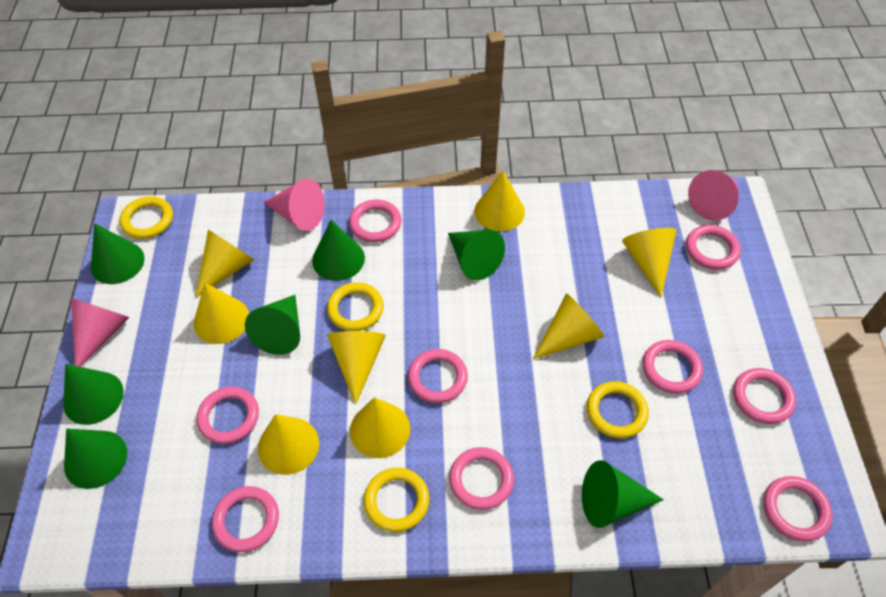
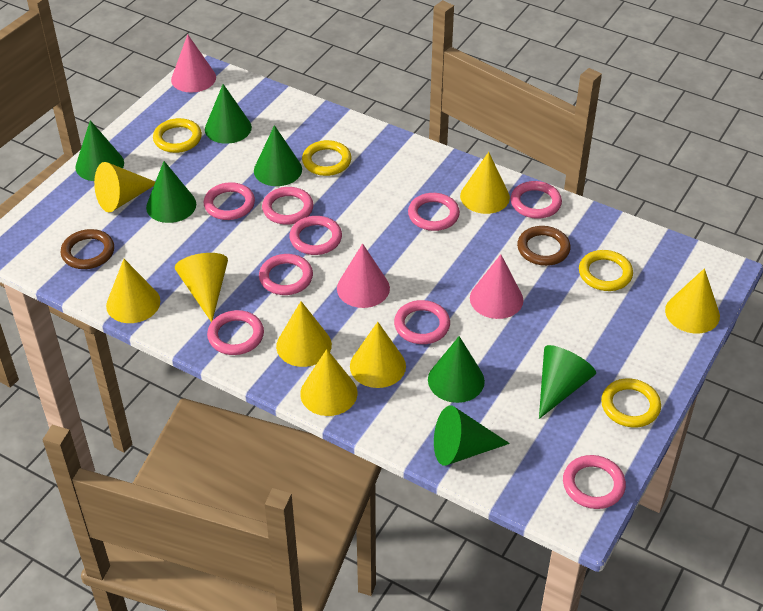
brown ring: none = 0 -> [61,229,114,269] [517,226,571,266] = 2

